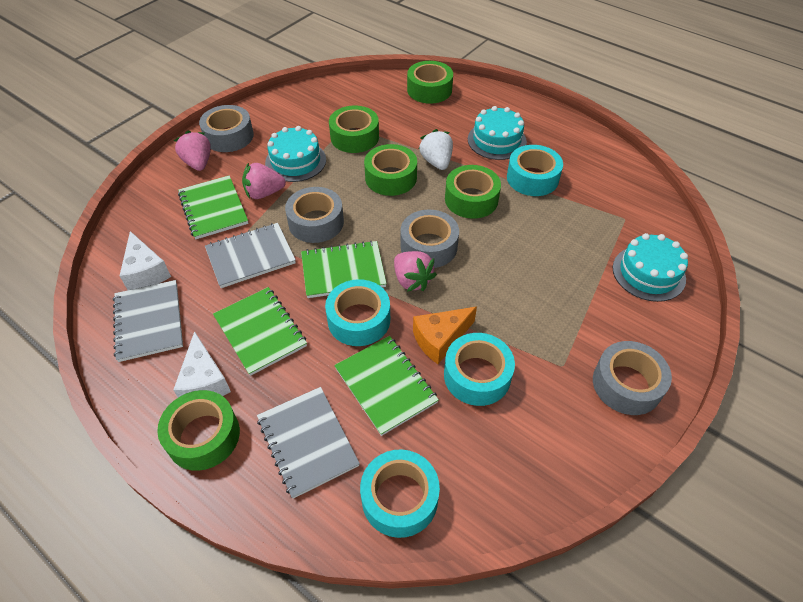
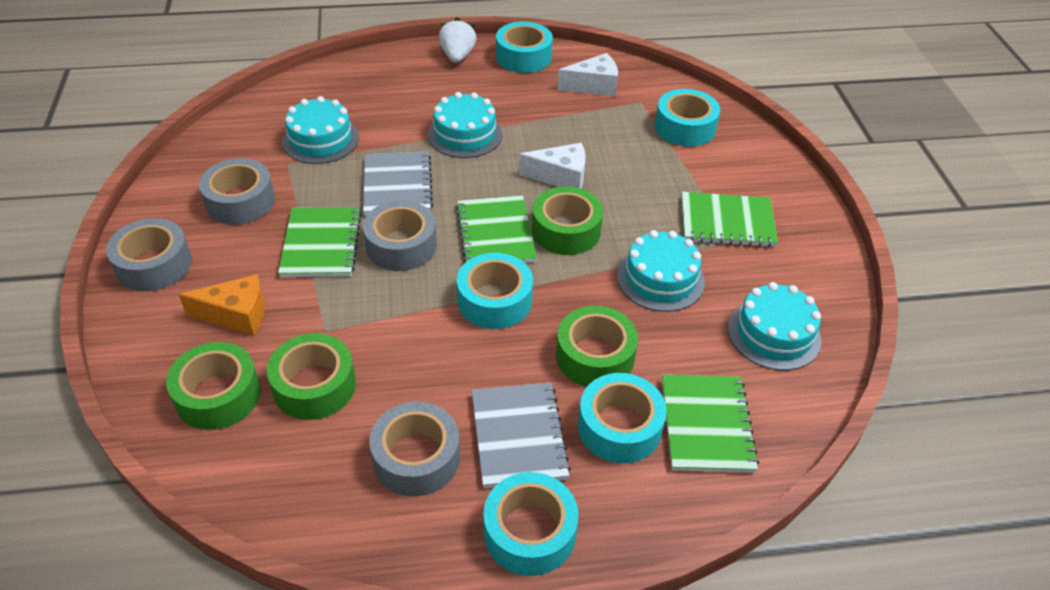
green tape: [157,390,240,471] [329,106,379,153] [364,144,417,196] [407,61,453,104] [445,165,501,219] = 5 -> [166,342,261,430] [267,333,356,420] [532,186,603,255] [556,306,638,387] = 4
grey notebook: [113,280,183,362] [205,223,296,288] [257,387,360,499] = 3 -> [363,152,433,216] [472,382,571,488] = 2
pink strawberry: [174,130,211,171] [242,163,286,199] [394,251,437,292] = 3 -> none = 0
turquoise cake: [265,126,326,182] [468,106,527,160] [613,233,688,302] = 3 -> [282,96,359,164] [428,92,502,158] [617,230,705,312] [728,282,821,370] = 4
turquoise tape: [325,279,390,346] [360,450,440,538] [444,333,515,406] [507,145,563,196] = 4 -> [457,253,533,329] [483,472,578,576] [496,21,553,73] [578,373,667,463] [655,89,720,146] = 5

